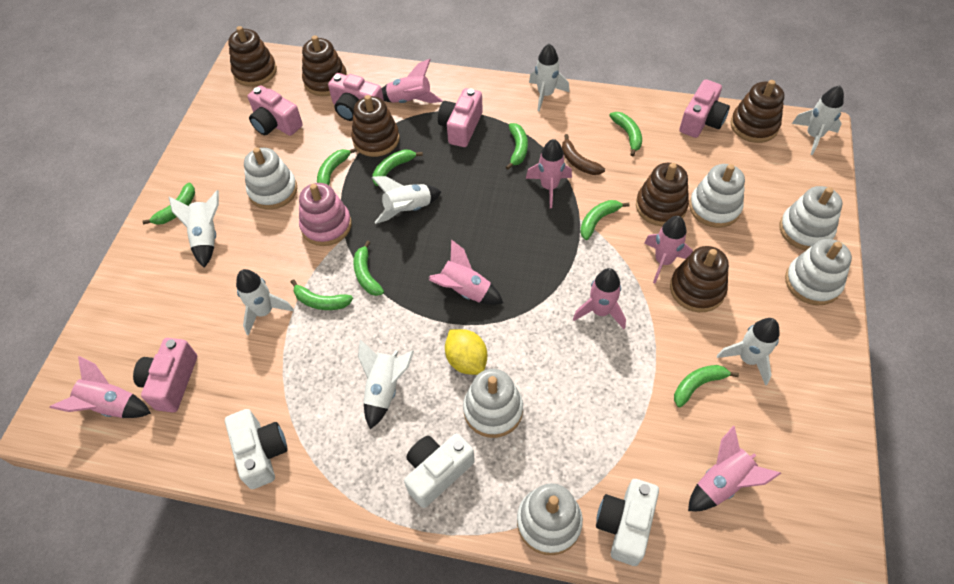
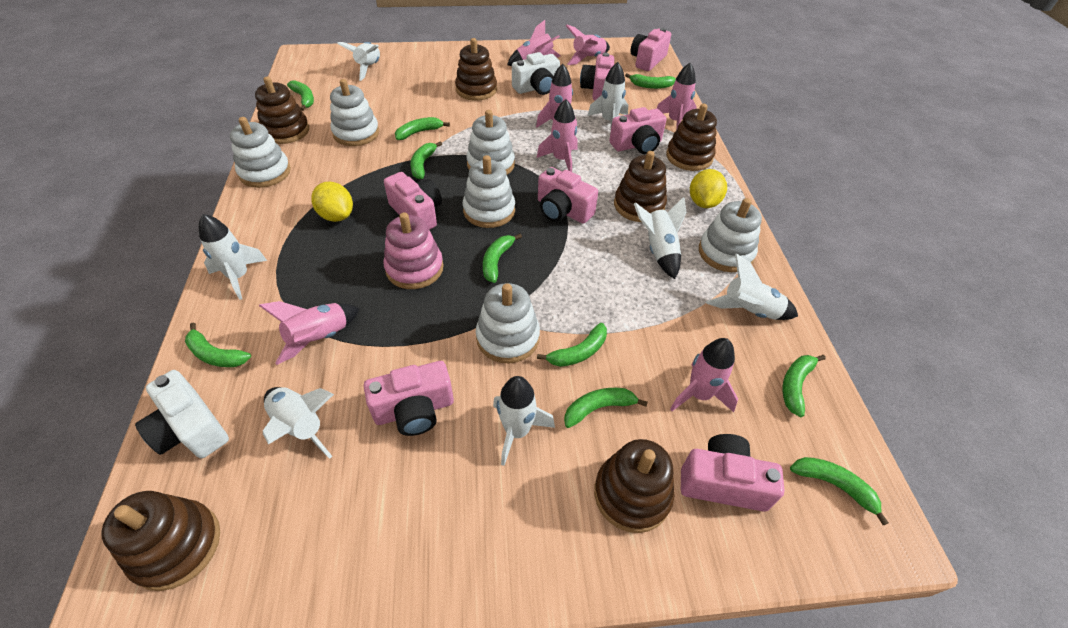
brown banana: [562,134,605,175] = 1 -> none = 0
green banana: [142,183,195,225] [291,279,353,310] [317,148,357,185] [353,240,384,296] [372,149,423,186] [506,123,528,169] [580,200,630,240] [609,112,642,156] [674,365,739,407] = 9 -> [185,323,251,367] [287,80,314,111] [395,117,450,140] [410,141,442,179] [483,234,522,283] [537,323,607,367] [564,388,648,428] [625,73,676,89] [783,355,826,417] [790,457,889,525] = 10
pink camera: [133,338,197,413] [248,85,303,136] [328,73,384,121] [438,88,483,147] [679,79,730,138] = 5 -> [364,361,454,436] [384,172,442,230] [538,167,598,224] [580,53,614,100] [609,107,667,154] [631,28,671,71] [681,434,785,512] = 7
white camera: [225,409,287,489] [404,433,475,508] [596,479,659,566] = 3 -> [135,370,229,458] [512,52,560,95] = 2
yellow lemon: [445,329,487,375] = 1 -> [311,182,353,222] [690,169,727,208] = 2

